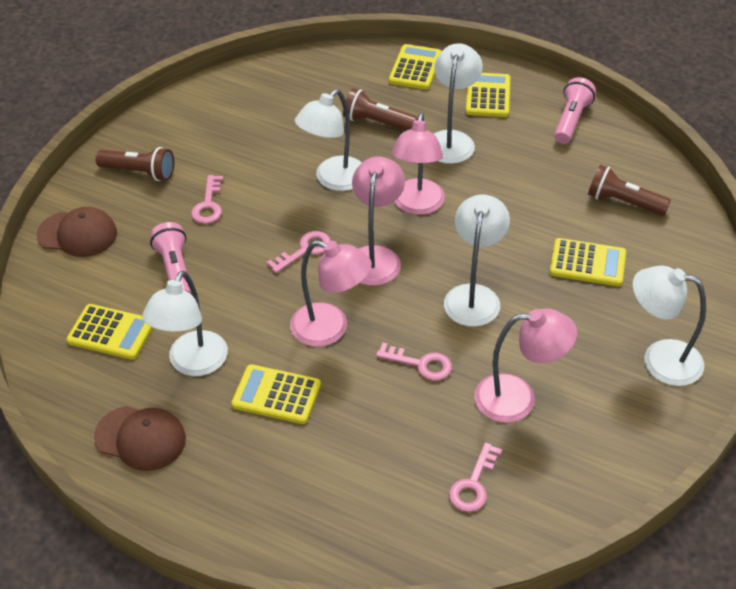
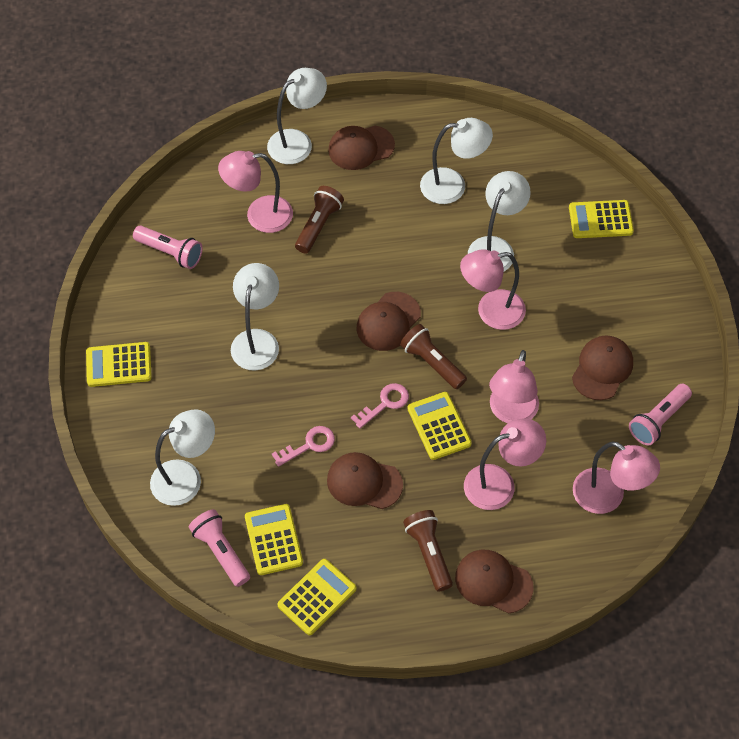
brown cap: [37,207,117,257] [94,406,186,471] = 2 -> [327,452,403,509] [328,126,395,170] [357,292,421,351] [455,550,534,614] [572,335,633,400] = 5
pink flashlight: [150,222,192,295] [554,77,596,144] = 2 -> [133,226,203,269] [189,509,250,587] [629,384,692,445] = 3
pink key: [191,175,223,224] [267,231,331,273] [376,342,452,381] [449,442,502,512] = 4 -> [272,426,335,467] [351,383,409,429] = 2
pink lamp: [290,240,372,347] [352,156,405,286] [391,113,445,215] [474,308,577,423] = 4 -> [218,151,293,233] [460,249,526,330] [464,418,546,510] [489,350,539,423] [573,441,660,514] = 5

